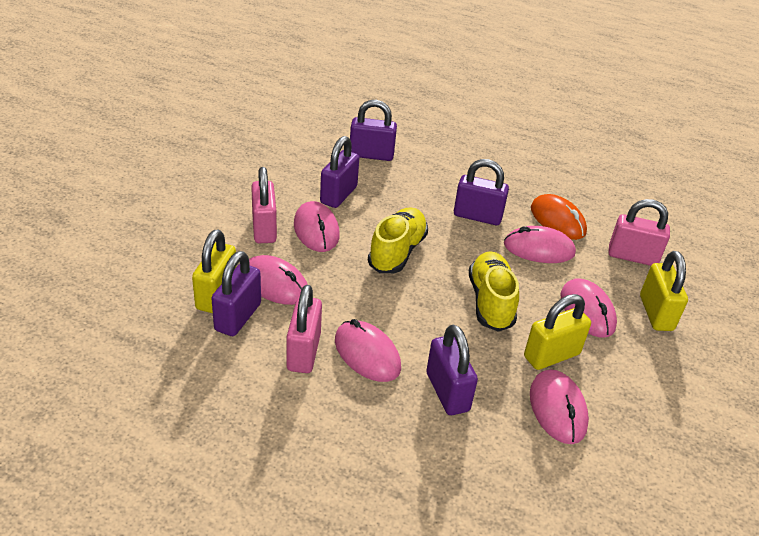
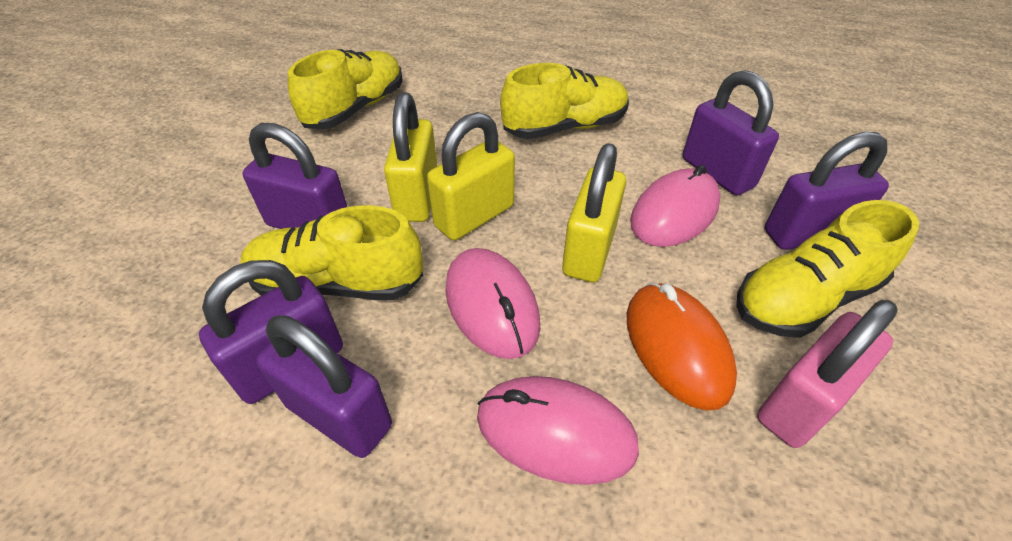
pink mouse: [249,255,308,305] [294,201,340,252] [335,319,401,382] [504,226,576,263] [530,369,589,444] [561,279,617,337] = 6 -> [445,248,540,359] [477,376,639,485] [630,165,721,247] = 3
pink padlock: [251,167,277,243] [286,285,322,373] [608,199,670,266] = 3 -> [757,300,898,448] = 1
yellow shoe: [368,207,428,273] [469,251,519,332] = 2 -> [240,205,423,300] [288,49,403,129] [500,63,629,139] [736,200,919,338] = 4

